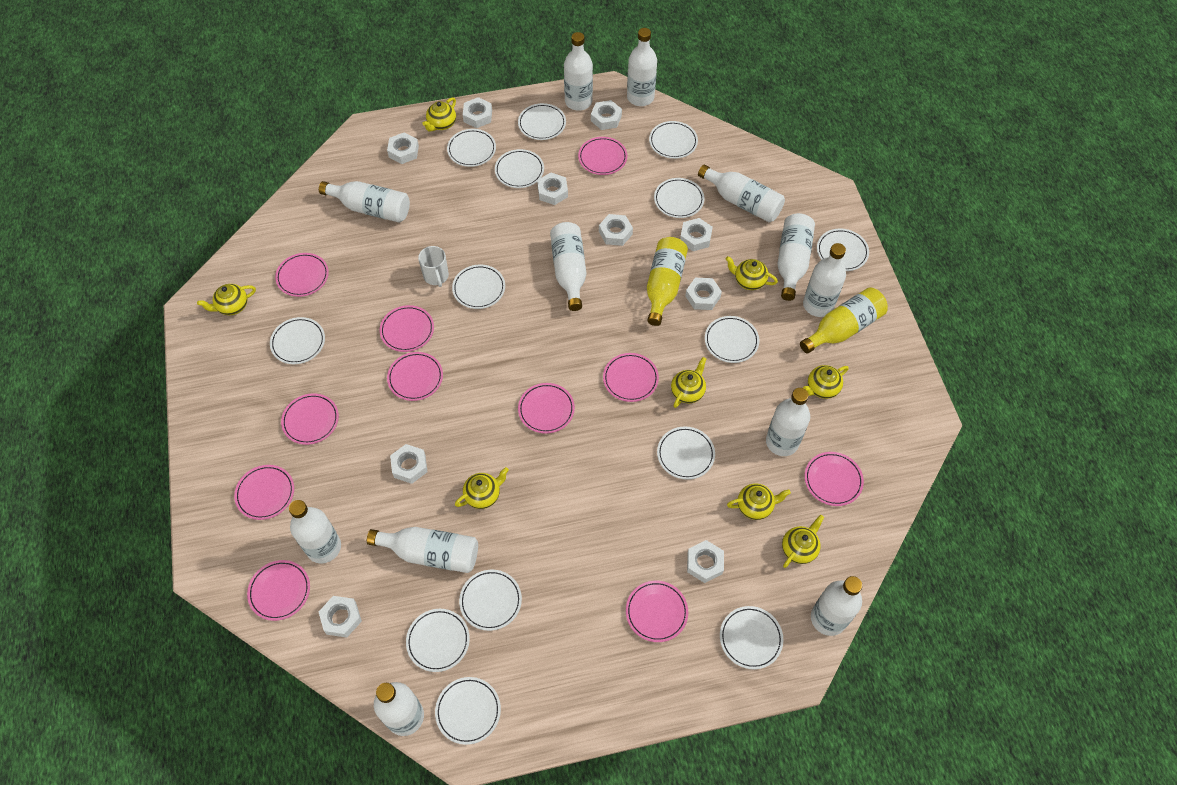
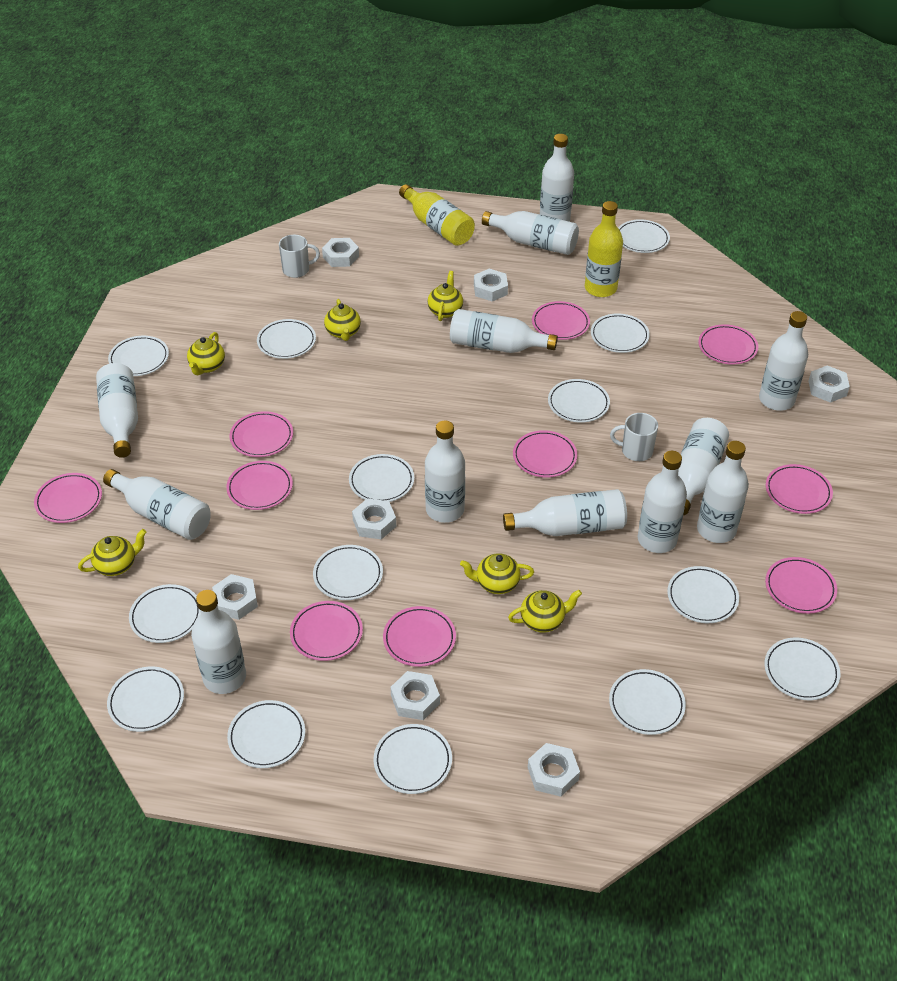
pink plate: [234,465,294,520] [247,560,310,621] [275,253,329,297] [281,393,339,445] [380,305,434,352] [387,352,443,401] [518,383,575,434] [578,137,627,175] [603,353,659,402] [626,581,688,642] [804,452,864,506] = 11 -> [34,473,102,523] [226,461,293,510] [230,411,293,457] [290,601,363,661] [383,606,456,667] [513,430,577,478] [532,301,590,340] [698,324,758,365] [765,557,837,614] [766,464,833,514] = 10
white mug: [418,246,449,287] = 1 -> [279,235,320,278] [610,413,658,461] = 2
white nut: [319,596,362,637] [387,132,419,164] [390,444,428,484] [463,97,492,128] [537,172,568,205] [591,100,622,130] [599,214,633,246] [680,218,713,251] [685,278,722,310] [687,540,724,583] = 10 -> [212,574,258,620] [322,238,359,267] [352,498,396,539] [390,671,440,720] [474,269,508,301] [528,743,580,797] [808,365,850,403] = 7
yellow teapot: [197,284,256,315] [422,97,456,132] [455,467,509,509] [671,357,706,408] [726,256,778,290] [727,483,791,520] [782,515,824,568] [803,365,849,399] = 8 -> [78,529,146,576] [187,332,225,375] [324,299,361,341] [428,271,463,321] [460,553,534,594] [508,590,582,633] = 6

